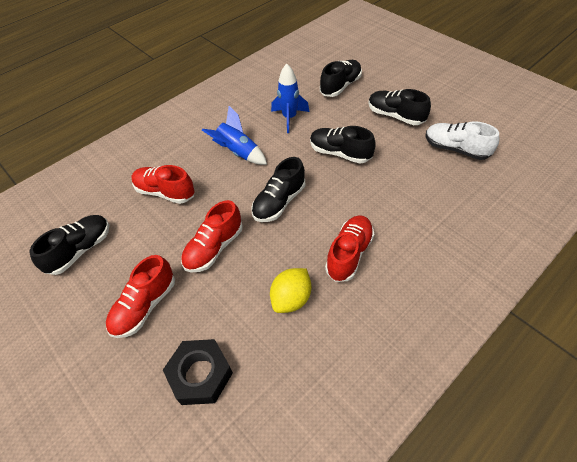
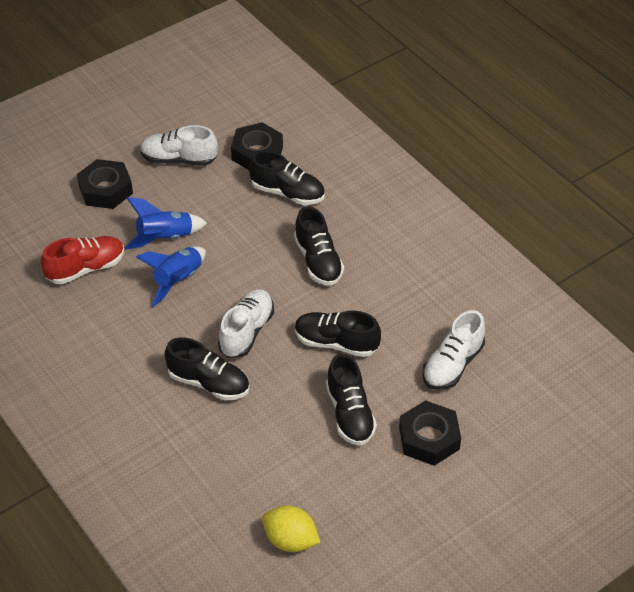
black nut: [163,339,233,405] = 1 -> [77,159,133,209] [231,122,283,170] [399,400,461,466] = 3
red shoe: [106,255,175,338] [131,165,195,204] [181,200,243,272] [325,215,374,282] = 4 -> [41,236,124,284] = 1
white shoe: [426,121,499,160] = 1 -> [140,125,218,166] [218,289,274,358] [422,310,485,390] = 3

